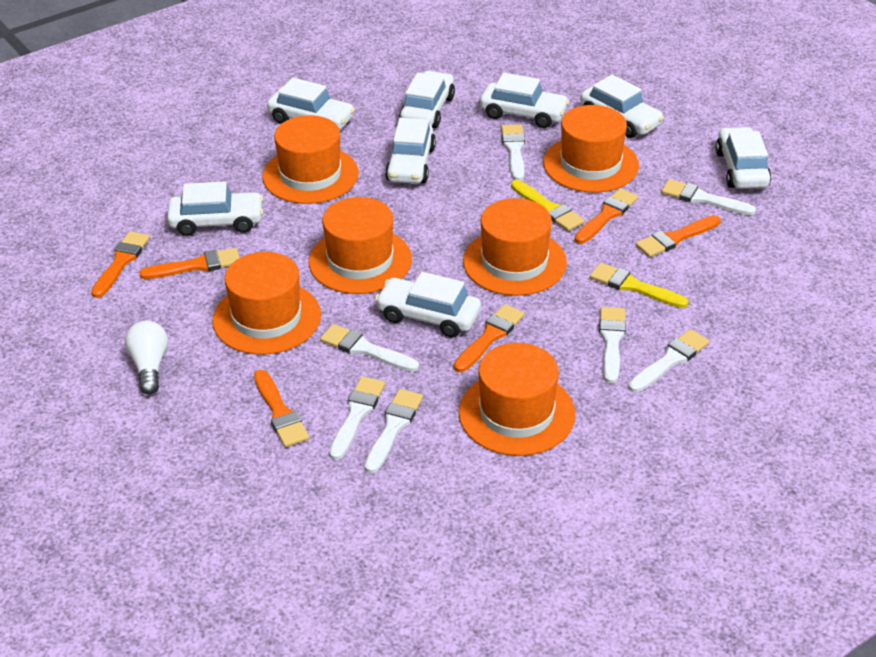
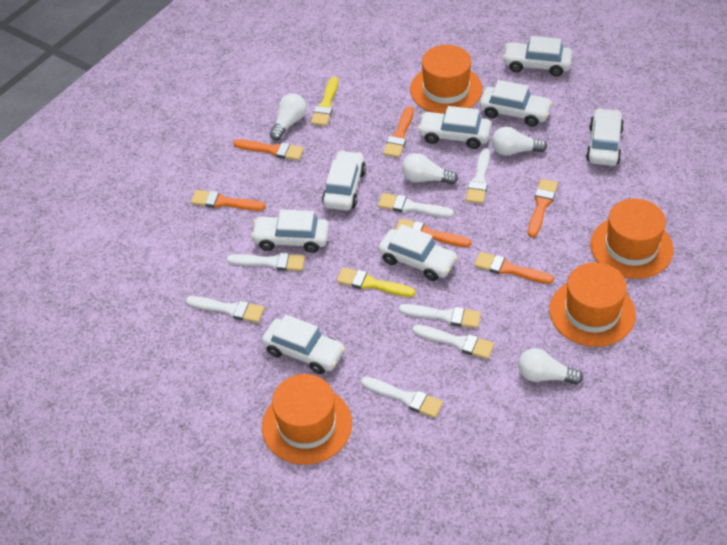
orange hat: [212,252,321,354] [262,115,358,204] [308,197,412,294] [459,343,575,456] [463,198,567,296] [543,105,639,193] = 6 -> [262,374,352,465] [410,45,482,114] [549,262,636,347] [590,199,674,279] = 4
white light bulb: [125,321,168,395] = 1 -> [270,93,306,140] [402,153,458,185] [492,127,547,156] [518,348,583,385] = 4

